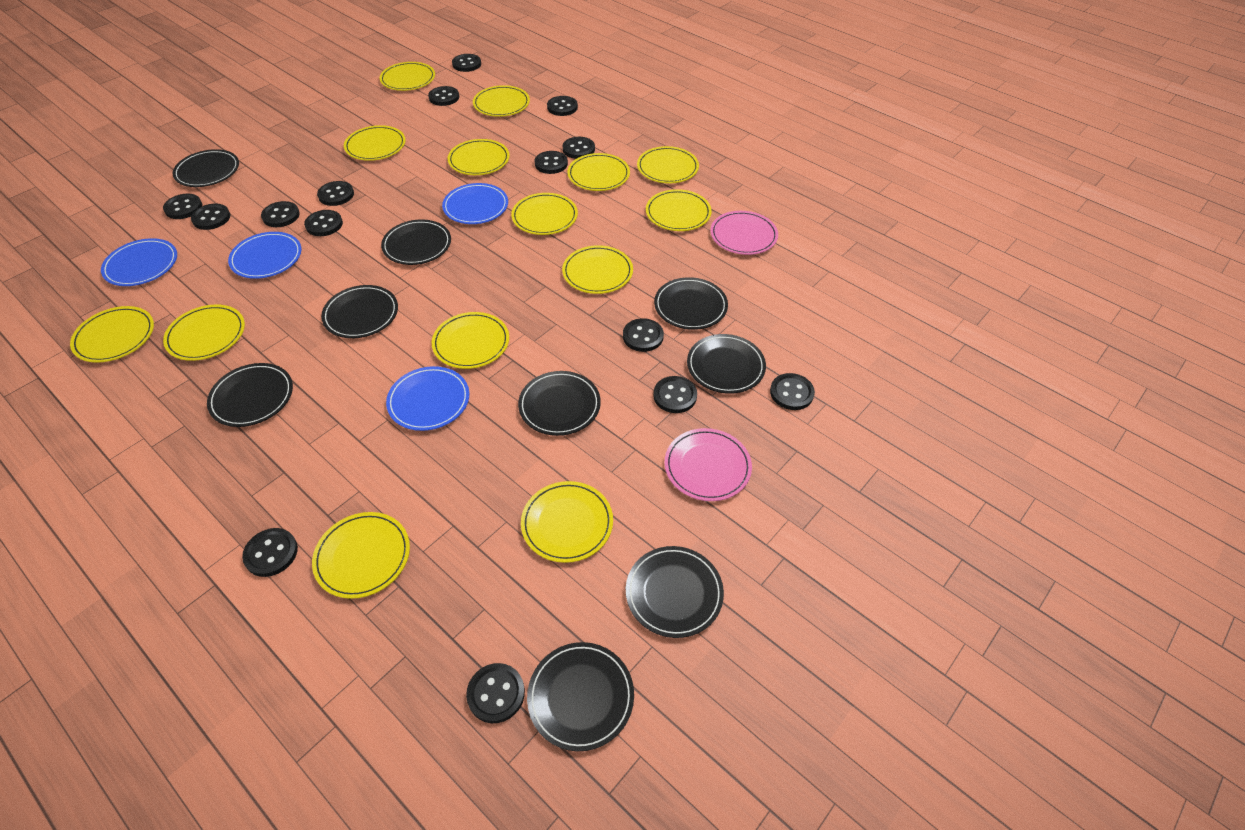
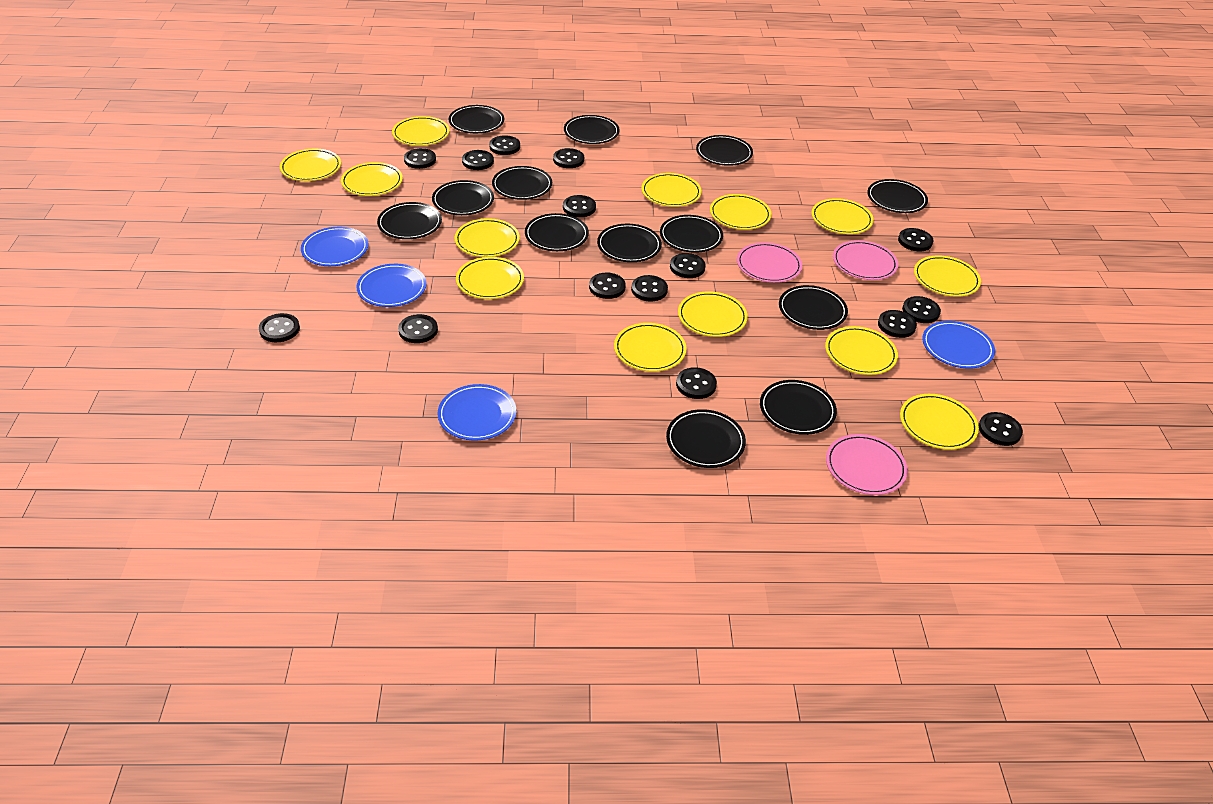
black plate: [173,149,239,187] [207,363,293,427] [321,285,398,338] [381,219,451,265] [518,371,601,436] [527,642,634,751] [626,546,724,638] [654,277,728,330] [687,334,766,394] = 9 -> [377,202,442,239] [432,180,494,215] [449,105,504,133] [492,166,552,200] [525,213,589,251] [564,115,620,144] [597,224,662,262] [660,215,723,253] [666,409,746,468] [696,135,753,166] [760,380,837,435] [779,285,848,330] [867,179,928,213] = 13
pink plate: [665,428,752,501] [710,211,778,255] = 2 -> [737,242,802,283] [826,434,908,495] [833,240,898,280] = 3
yellow plate: [70,306,154,363] [163,305,245,361] [312,512,410,599] [344,125,406,161] [380,62,435,91] [432,312,509,369] [448,139,510,175] [473,85,530,117] [511,193,578,235] [521,481,613,563] [562,245,633,294] [567,153,630,191] [637,146,699,183] [646,189,712,231] = 14 -> [280,149,341,181] [341,162,403,196] [392,116,450,146] [455,218,520,257] [456,257,524,299] [614,323,687,372] [641,173,702,207] [678,291,748,337] [710,194,771,230] [811,198,874,234] [825,326,898,375] [900,394,979,450] [914,255,981,297] = 13

